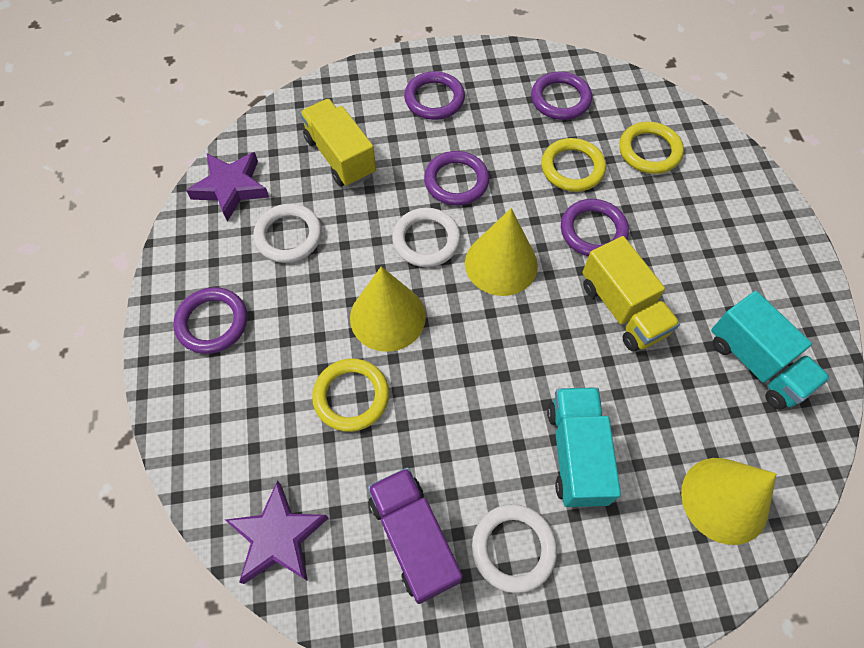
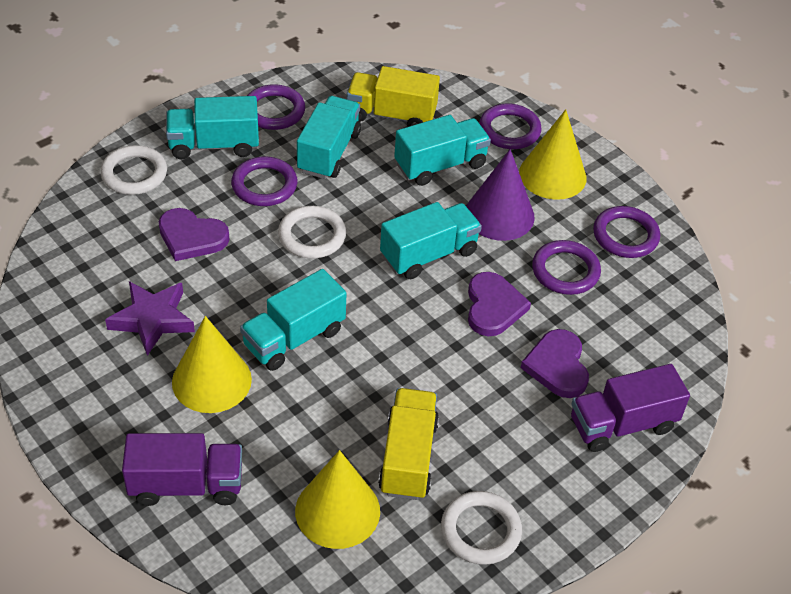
purple cone: none = 0 -> [466,149,535,241] = 1
purple heart: none = 0 -> [159,208,229,261] [468,272,531,336] [521,329,589,398] = 3
purple star: [186,152,269,222] [225,481,328,584] = 2 -> [105,281,195,356] = 1
purple truck: [368,467,463,604] = 1 -> [122,433,242,506] [571,364,690,452] = 2
turquoise truck: [547,387,621,507] [711,291,830,410] = 2 -> [166,96,259,159] [240,269,347,371] [297,96,361,179] [380,202,482,279] [394,115,491,186] = 5
yellow ring: [312,359,389,432] [541,138,606,192] [619,122,684,174] = 3 -> none = 0

